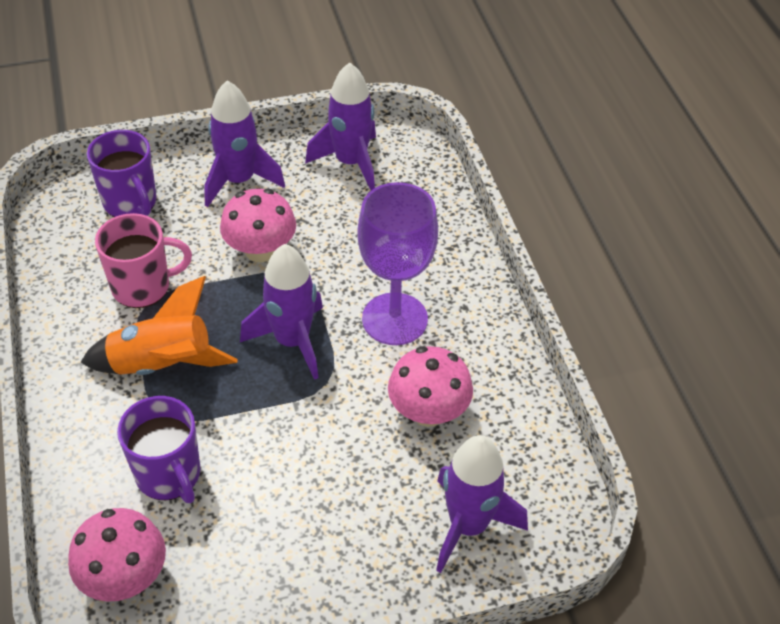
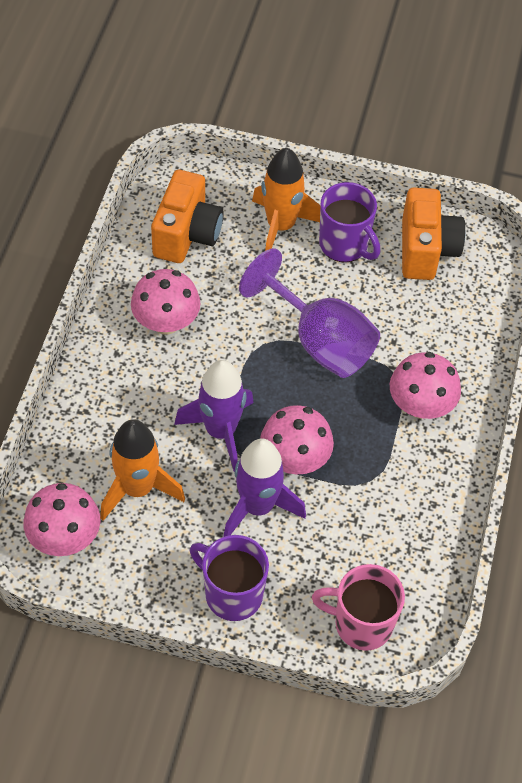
orange camera: none = 0 -> [151,170,224,263] [402,188,466,280] = 2
orange rocket: [81,276,238,375] = 1 -> [100,419,185,521] [252,148,320,251] = 2
pink mushroom: [68,508,166,602] [220,189,296,262] [388,346,473,427] = 3 -> [23,483,100,556] [131,269,201,334] [260,405,334,474] [390,352,461,419] = 4
purple rocket: [204,80,285,207] [240,244,323,380] [305,62,376,190] [436,435,528,573] = 4 -> [174,360,254,472] [223,438,306,537] = 2

